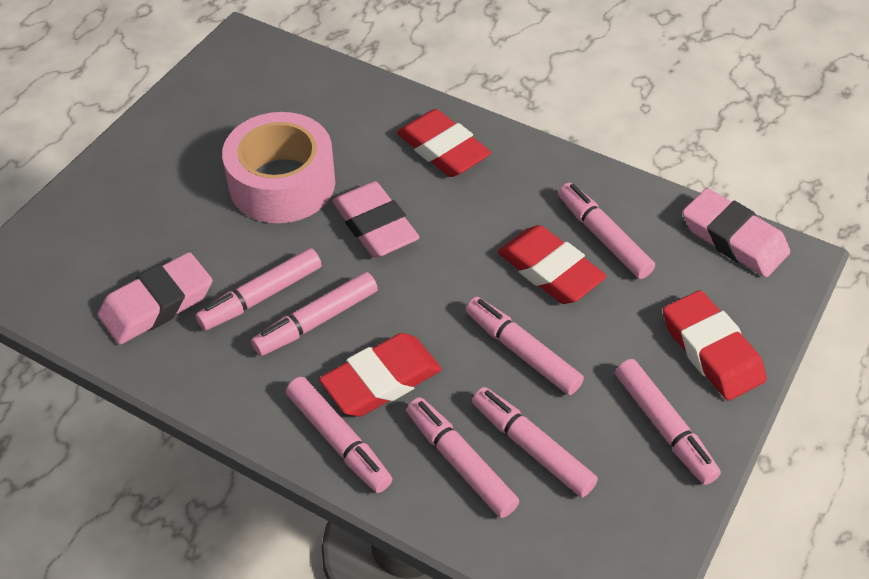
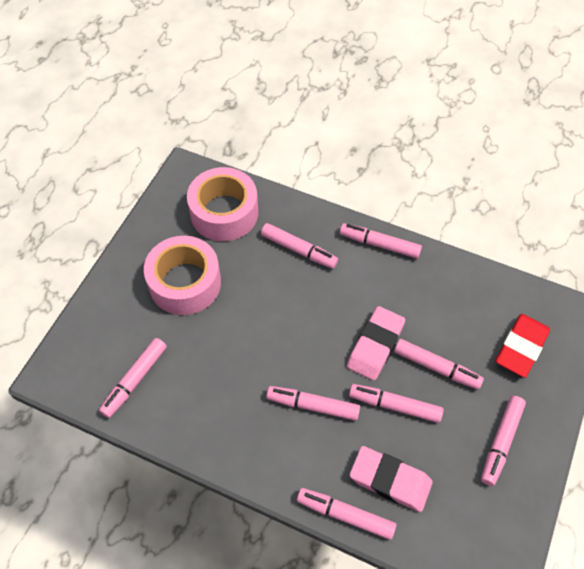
pink eraser: [98,252,212,345] [332,181,420,258] [682,188,790,277] = 3 -> [347,306,405,381] [350,446,433,512] = 2
pink tape: [222,112,335,223] = 1 -> [144,236,221,315] [187,167,258,241] = 2
red eraser: [319,333,442,417] [397,109,491,177] [498,225,607,304] [663,290,767,401] = 4 -> [496,314,550,378] = 1

